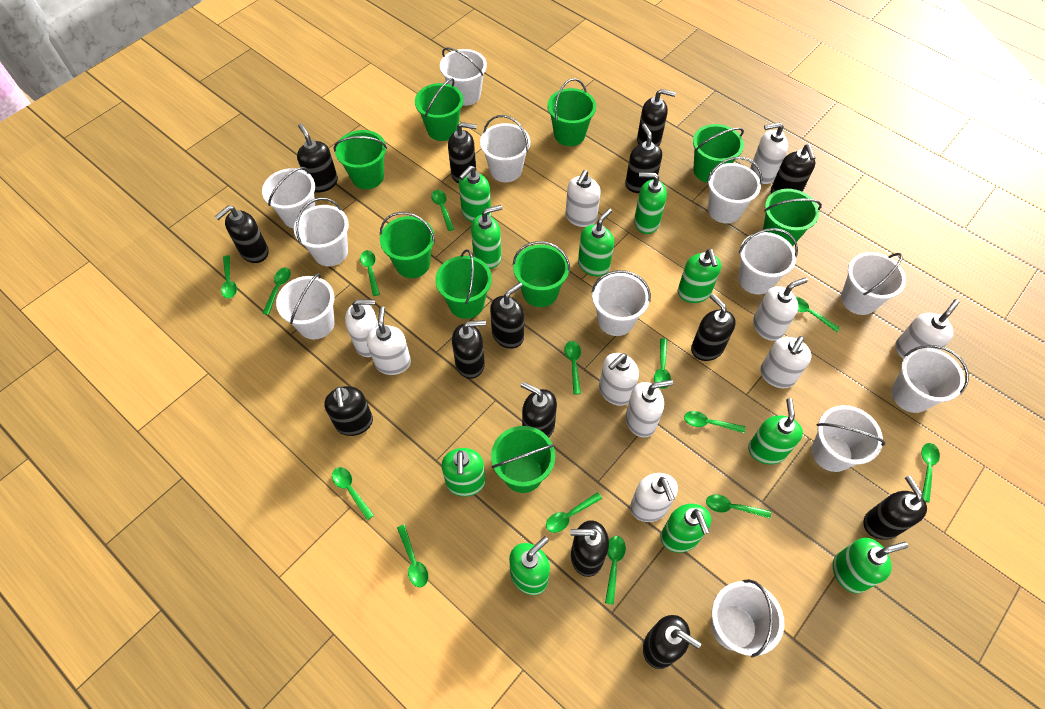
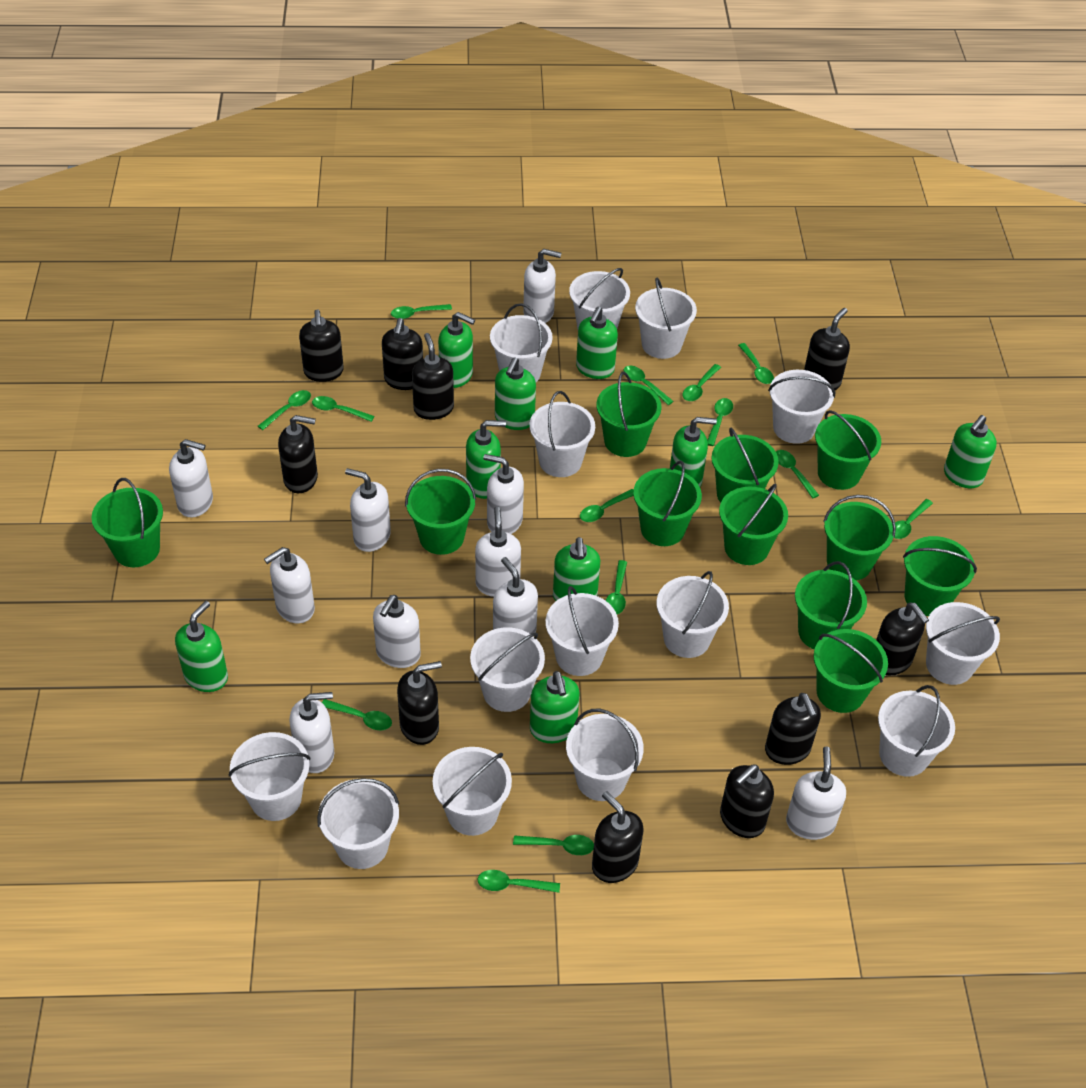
black soap dispenser: [215,206,269,263] [297,124,338,192] [324,386,373,436] [448,122,477,183] [452,320,486,379] [490,282,524,349] [521,382,557,438] [570,520,609,577] [625,124,662,193] [637,89,676,146] [643,615,701,669] [691,294,736,361] [771,144,815,194] [863,476,927,540] = 14 -> [278,415,318,493] [299,310,344,382] [382,318,423,390] [397,661,442,745] [412,333,454,420] [592,791,643,883] [720,764,774,838] [765,693,821,765] [804,308,850,390] [876,603,929,675] = 10
green bucket: [334,130,387,189] [380,212,435,278] [415,78,463,141] [435,249,492,319] [491,426,555,493] [513,241,570,307] [547,78,596,146] [693,124,744,183] [763,189,822,246] = 9 -> [91,478,163,567] [405,469,476,555] [596,372,662,457] [633,461,702,546] [711,428,779,503] [719,484,788,565] [795,561,867,649] [814,629,888,713] [815,410,881,490] [823,495,896,580] [903,536,977,616] = 11
green soap dispenser: [441,448,486,497] [459,166,491,222] [471,205,502,269] [509,536,550,595] [578,208,614,277] [634,173,667,234] [661,504,711,553] [678,249,721,303] [748,398,803,464] [833,538,908,594] = 10 -> [175,601,228,692] [438,312,475,388] [466,420,506,499] [495,357,536,430] [530,671,580,743] [553,537,600,601] [576,307,618,379] [670,417,717,487] [944,415,997,488] = 9
white bucket: [262,167,315,228] [276,273,335,340] [294,198,349,266] [440,47,487,106] [480,115,530,182] [591,270,651,336] [707,157,762,223] [712,579,784,658] [738,228,798,294] [812,405,886,472] [841,252,906,315] [891,345,969,413] = 12 -> [229,732,311,821] [317,778,399,869] [432,747,512,836] [470,627,545,712] [490,303,553,382] [529,391,595,477] [545,586,619,676] [566,708,644,801] [569,268,630,329] [635,277,697,359] [657,571,729,658] [768,370,835,444] [878,685,955,777] [926,602,1000,685] = 14

